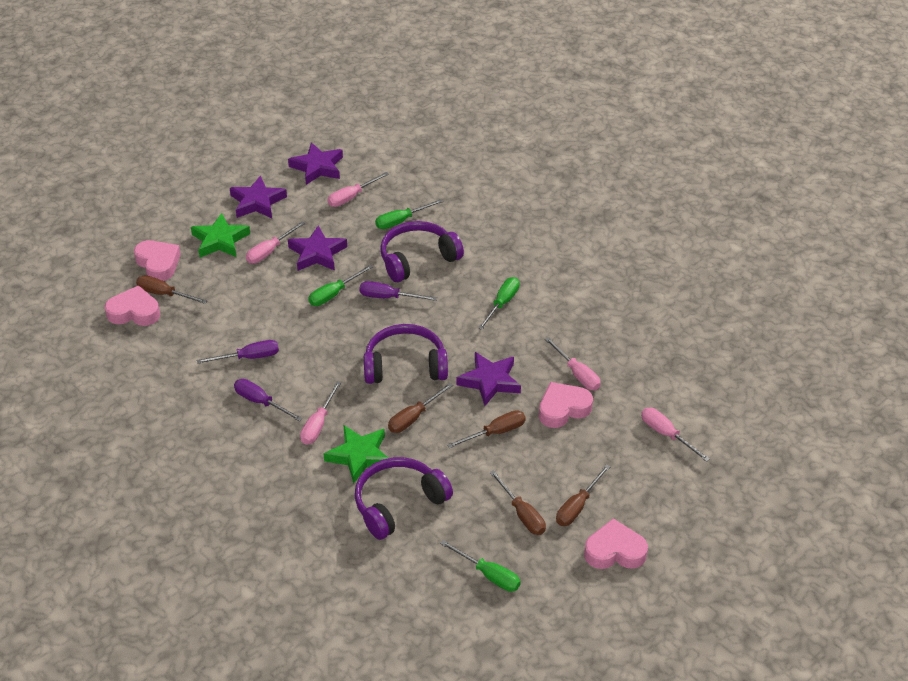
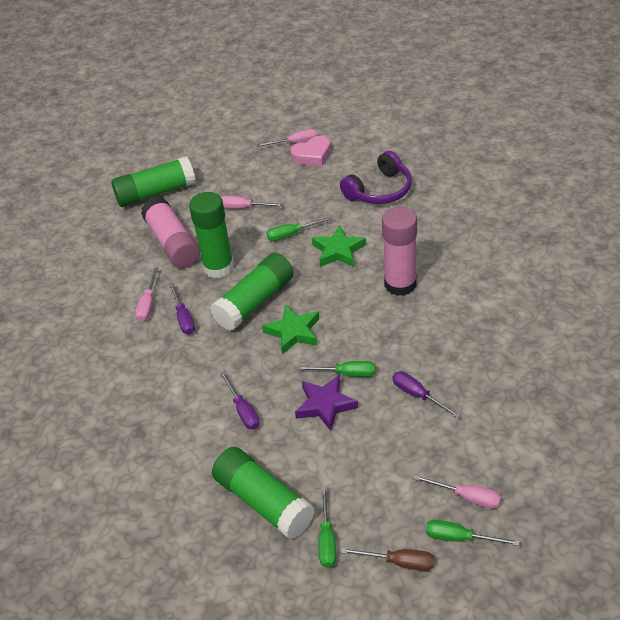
brown screwdriver: [136,275,207,304] [388,383,453,433] [447,410,526,448] [490,470,546,535] [556,464,610,526] = 5 -> [341,548,434,571] = 1
green glue stick: none = 0 -> [111,156,196,207] [189,192,234,278] [211,253,294,331] [212,447,315,539] = 4
pink glue stick: none = 0 -> [141,197,200,268] [382,207,417,296] = 2
pink heart: [105,285,160,326] [134,240,181,281] [539,382,593,428] [584,518,648,569] = 4 -> [290,136,331,166] = 1
pink screwdriver: [246,221,305,264] [300,381,341,445] [327,172,389,207] [545,337,601,390] [641,408,710,462] = 5 -> [135,268,158,322] [221,196,284,209] [257,129,318,147] [413,475,501,509] = 4
purple headphones: [355,457,453,540] [364,324,448,384] [380,221,464,282] = 3 -> [340,151,412,204] = 1
purple star: [230,176,287,218] [288,143,343,185] [288,226,347,271] [456,352,521,406] = 4 -> [295,375,358,431] = 1

